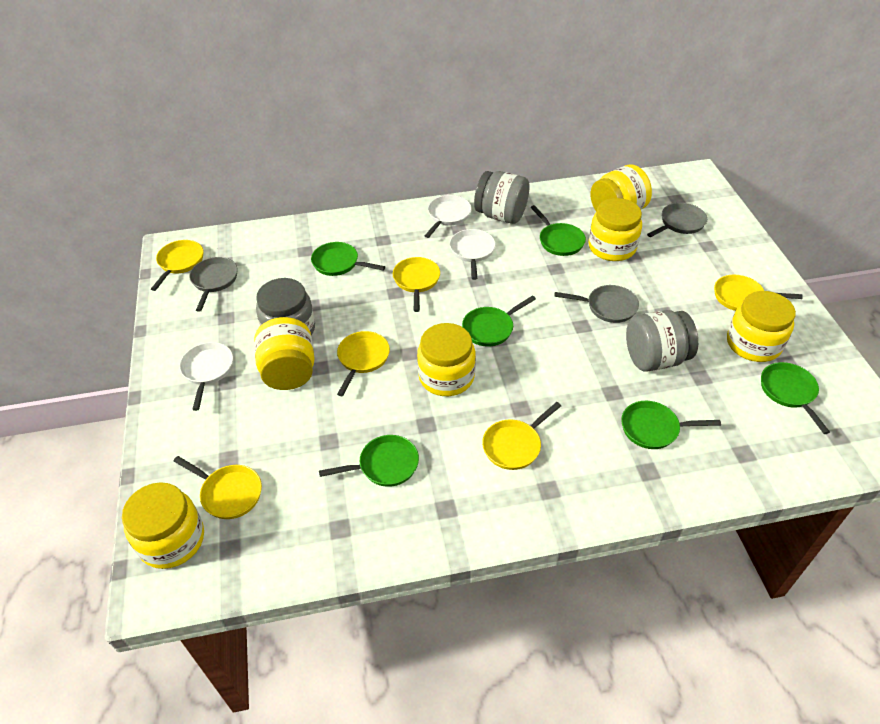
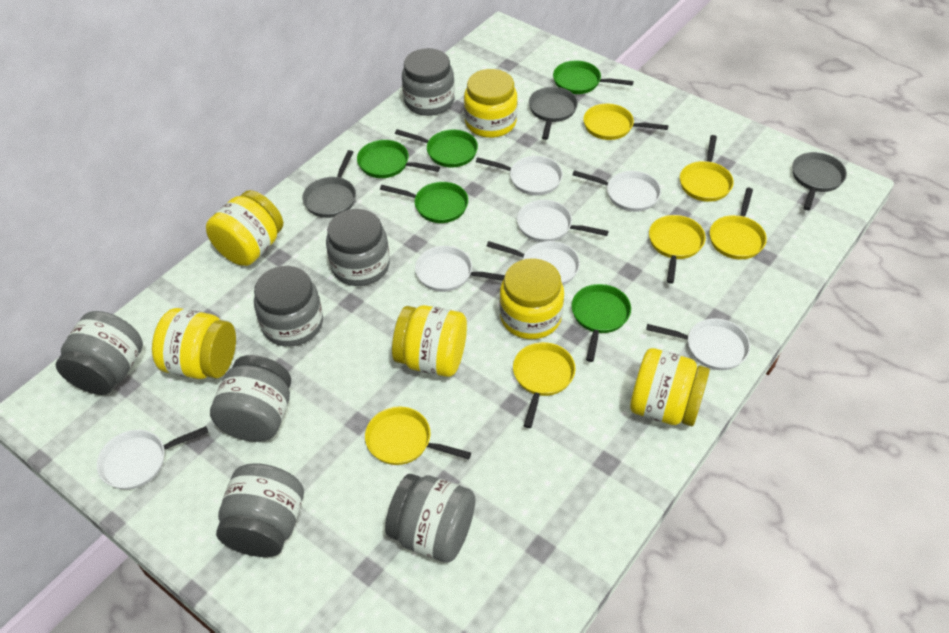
green pan: [311,242,385,276] [319,435,419,487] [462,295,536,347] [530,205,586,256] [621,401,721,449] [761,362,830,434] = 6 -> [357,140,440,178] [380,182,468,223] [395,129,478,168] [553,61,634,94] [571,284,631,362] = 5
grey jar: [256,278,315,335] [474,171,530,224] [626,310,698,372] = 3 -> [56,311,143,395] [210,355,291,442] [216,463,304,557] [254,266,323,346] [326,209,390,286] [385,474,475,563] [402,48,455,116] = 7
white pan: [179,342,233,411] [425,195,471,238] [450,229,496,280] = 3 -> [97,426,208,490] [415,246,505,292] [476,156,563,196] [487,241,580,285] [517,200,608,242] [573,170,661,212] [646,318,750,370] = 7

